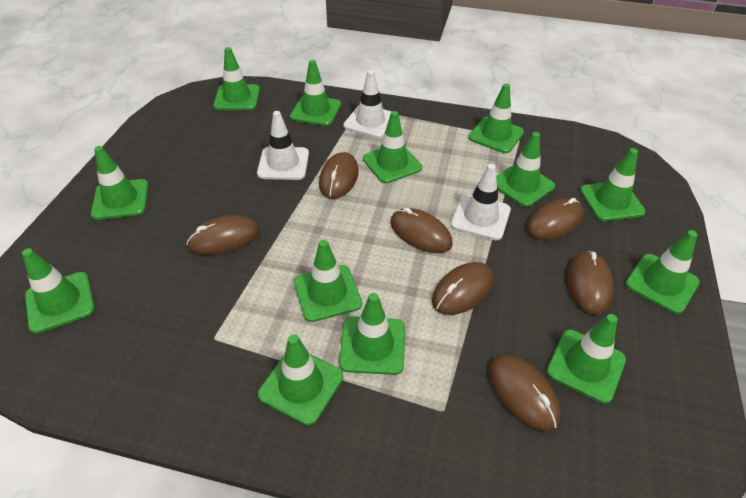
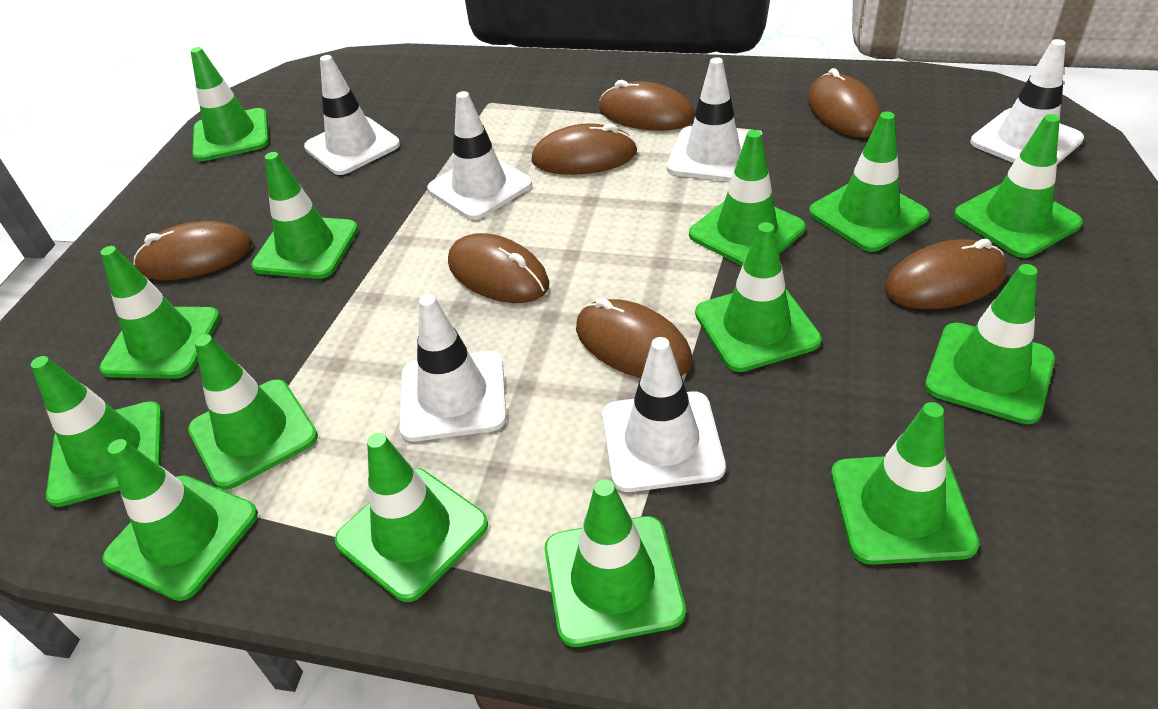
green traffic cone: [22,248,95,334] [91,146,149,220] [213,47,260,110] [258,334,343,425] [290,60,341,126] [294,239,362,322] [339,293,405,375] [363,111,422,183] [468,83,524,153] [496,132,555,207] [547,314,626,404] [580,148,646,221] [625,230,700,314] = 13 -> [31,356,163,507] [100,246,220,379] [103,439,258,601] [188,334,318,490] [190,47,269,162] [251,152,358,279] [335,433,488,602] [545,479,686,647] [689,130,806,266] [695,222,822,372] [809,112,929,252] [831,402,980,565] [925,264,1055,424] [954,114,1083,258] = 14
white traffic cone: [257,111,309,180] [343,70,392,138] [451,164,511,240] = 3 -> [304,55,400,175] [399,294,506,441] [427,91,532,220] [602,337,726,492] [667,57,748,181] [970,39,1084,164] = 6

